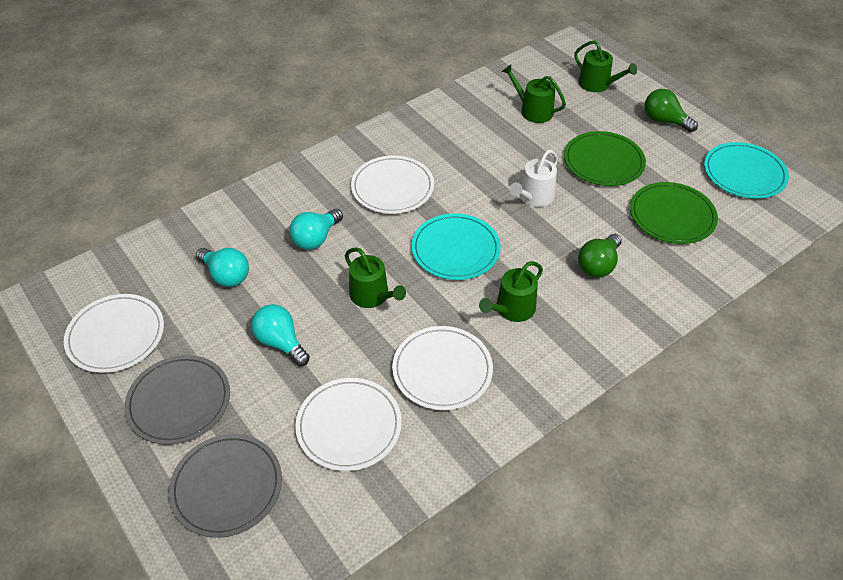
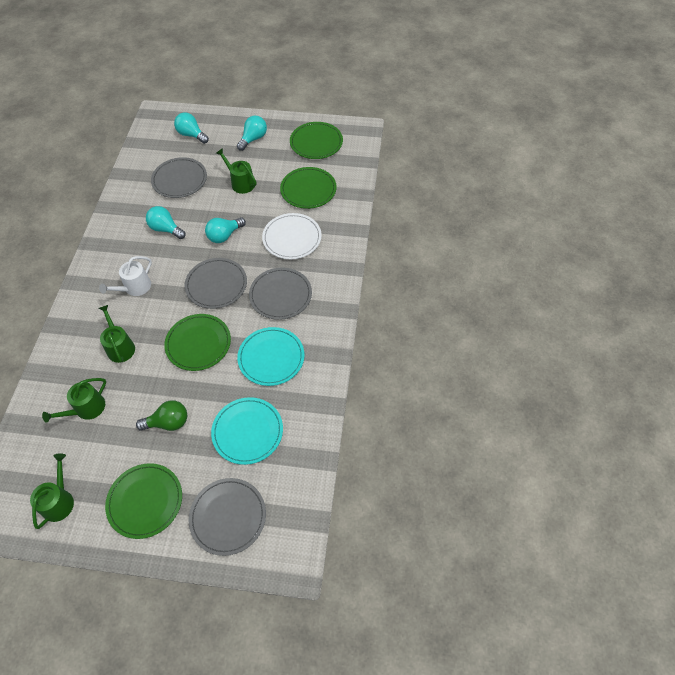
green light bulb: [578,234,622,278] [644,89,698,132] = 2 -> [136,400,187,431] = 1
green plate: [564,131,646,186] [630,182,718,244] = 2 -> [105,463,182,539] [164,314,231,371] [280,167,337,209] [290,122,343,159] = 4
grey plate: [124,355,230,445] [169,434,282,538] = 2 -> [151,157,207,198] [185,258,247,309] [189,478,266,556] [249,267,312,320] = 4
turquoise light bulb: [196,248,249,287] [251,304,310,366] [289,209,343,250] = 3 -> [146,206,186,239] [174,113,209,144] [205,217,246,243] [237,116,267,151] = 4
white plate: [64,294,164,373] [295,378,402,471] [351,156,434,214] [392,326,493,410] = 4 -> [262,213,322,259] = 1

